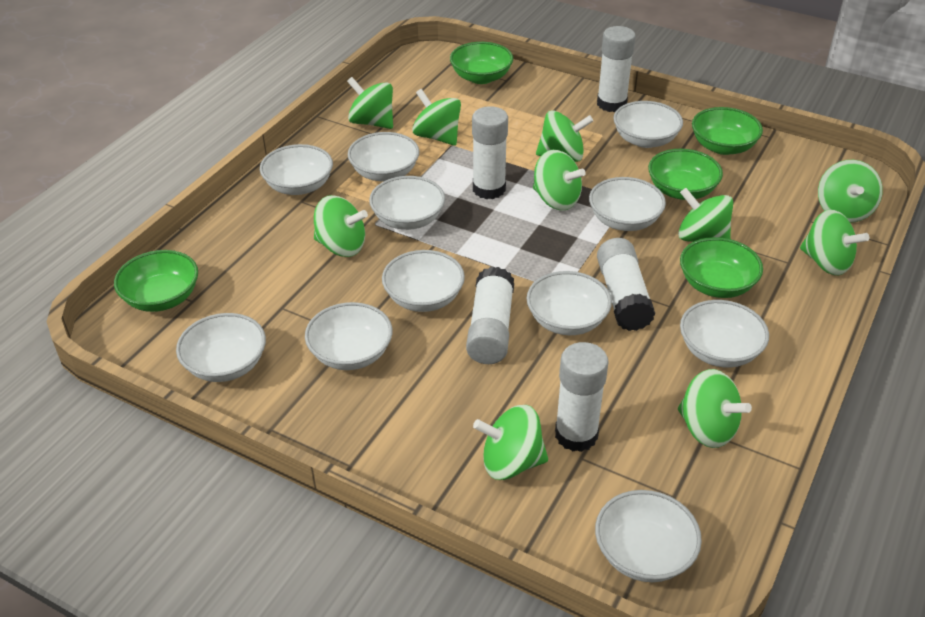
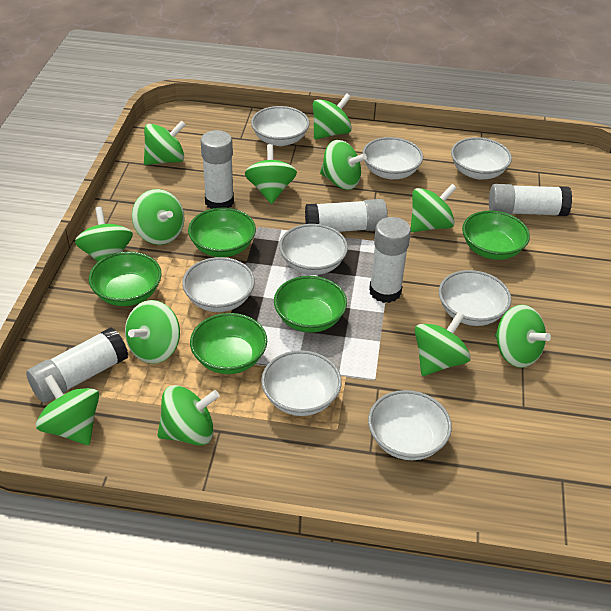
green spinning top: [314,195,368,257] [347,77,393,129] [412,89,461,146] [473,405,548,480] [533,150,586,210] [536,110,593,162] [678,188,733,242] [678,369,752,448] [800,209,869,275] [818,160,883,223] = 10 -> [36,375,99,445] [75,207,133,262] [125,300,180,364] [132,189,185,245] [144,120,186,165] [157,385,220,445] [245,144,297,204] [313,93,352,139] [320,140,367,190] [411,184,457,232] [415,312,471,376] [495,305,551,368] = 12
white bowl: [176,313,266,382] [260,144,333,195] [305,302,393,370] [348,132,419,181] [369,176,445,230] [382,250,465,312] [527,271,612,335] [589,177,666,231] [595,490,702,582] [613,101,683,148] [680,300,769,368] = 11 -> [182,257,255,312] [251,106,310,146] [261,350,342,416] [279,224,348,275] [362,137,423,179] [368,390,452,460] [439,270,511,326] [451,137,512,179] = 8

